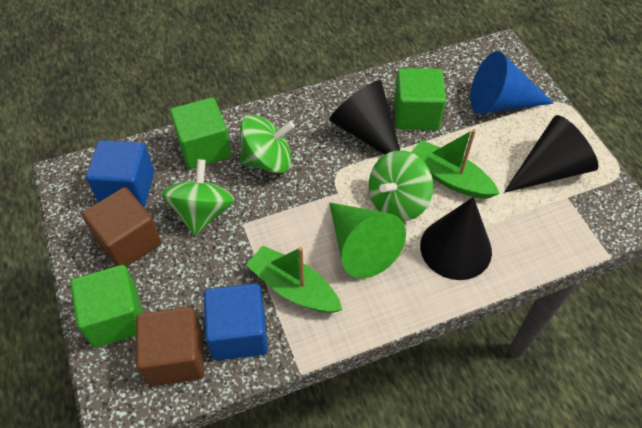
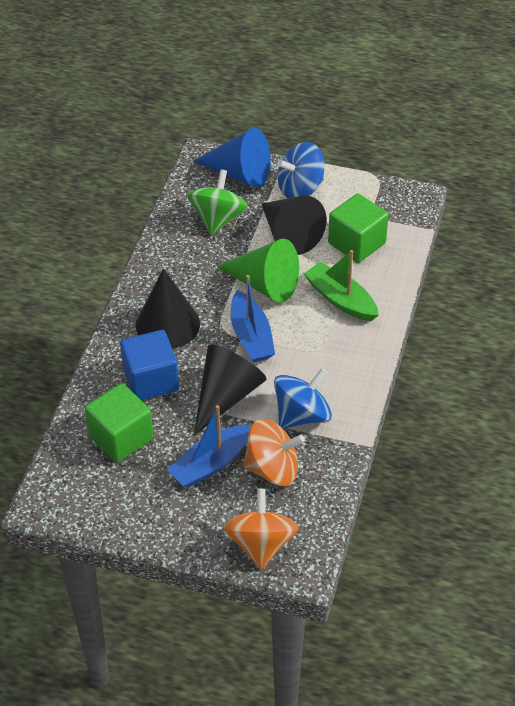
blue boat: none = 0 -> [167,405,252,488] [231,275,275,362] = 2
blue cube: [86,140,154,207] [204,283,268,361] = 2 -> [120,330,179,400] = 1
blue spinning top: none = 0 -> [274,368,332,429] [277,142,325,198] = 2
brown cube: [82,187,161,267] [136,307,205,386] = 2 -> none = 0
green boat: [246,245,342,313] [411,129,500,199] = 2 -> [304,250,379,321] = 1
green cube: [70,265,143,348] [170,97,231,169] [394,68,446,130] = 3 -> [85,383,154,462] [328,193,389,263] = 2
green spinning top: [162,159,235,236] [240,115,295,174] [369,150,433,222] = 3 -> [187,170,248,235] = 1
orange spinning top: none = 0 -> [224,489,299,569] [243,419,305,486] = 2

